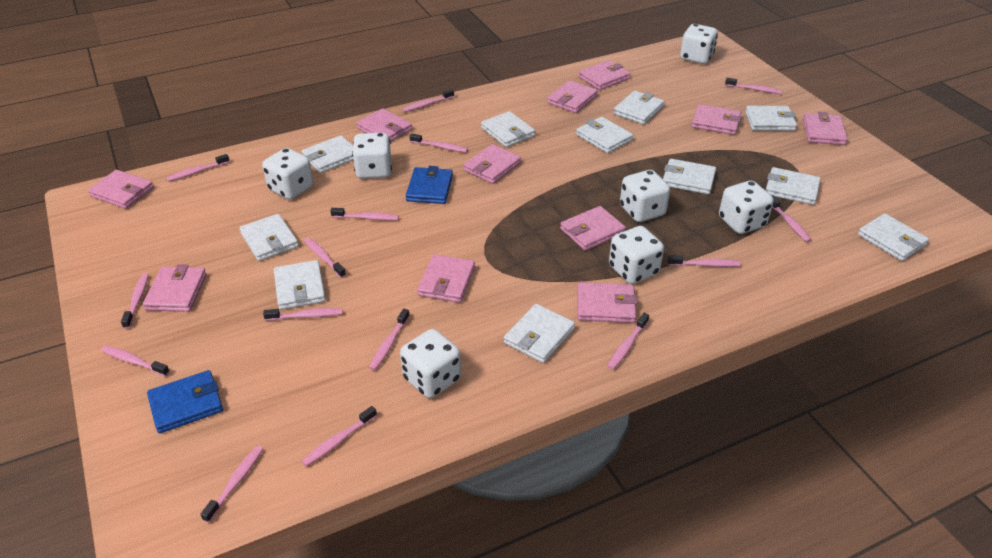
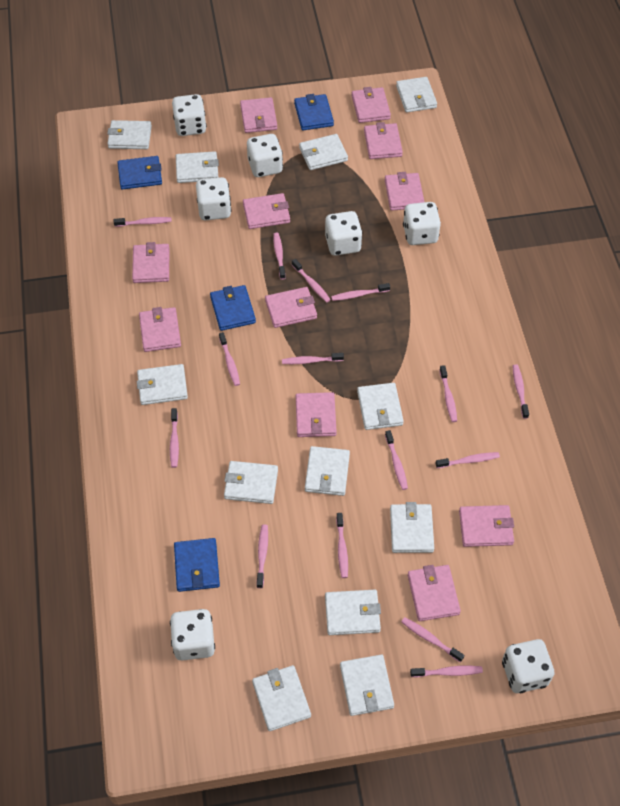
blue wallet: [147,370,223,433] [406,166,453,204] = 2 -> [117,156,162,190] [174,538,220,592] [210,285,256,331] [294,94,334,130] = 4
white wallet: [239,214,299,261] [274,260,326,310] [302,135,354,173] [481,111,535,147] [504,304,575,363] [576,117,633,153] [614,91,665,125] [663,159,716,194] [745,106,797,131] [765,167,821,205] [858,213,929,261] = 11 -> [107,120,152,149] [137,364,188,405] [176,151,219,183] [224,461,278,504] [252,665,311,731] [299,134,348,170] [305,446,350,496] [325,590,381,635] [340,655,394,716] [357,383,404,430] [390,502,434,553] [396,77,437,113] = 12

